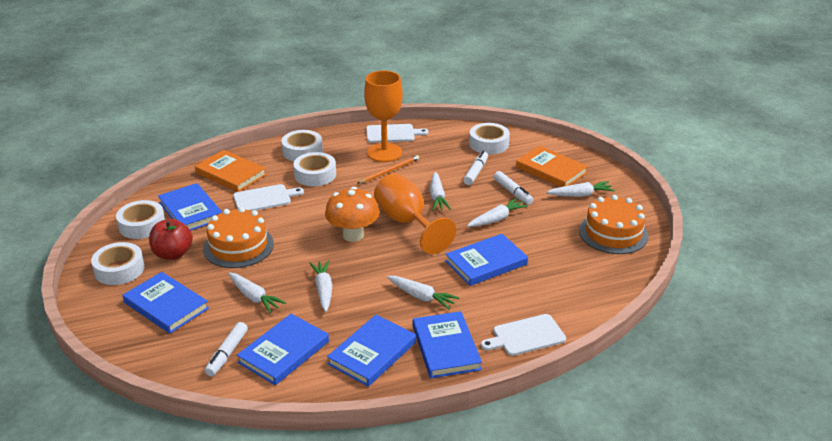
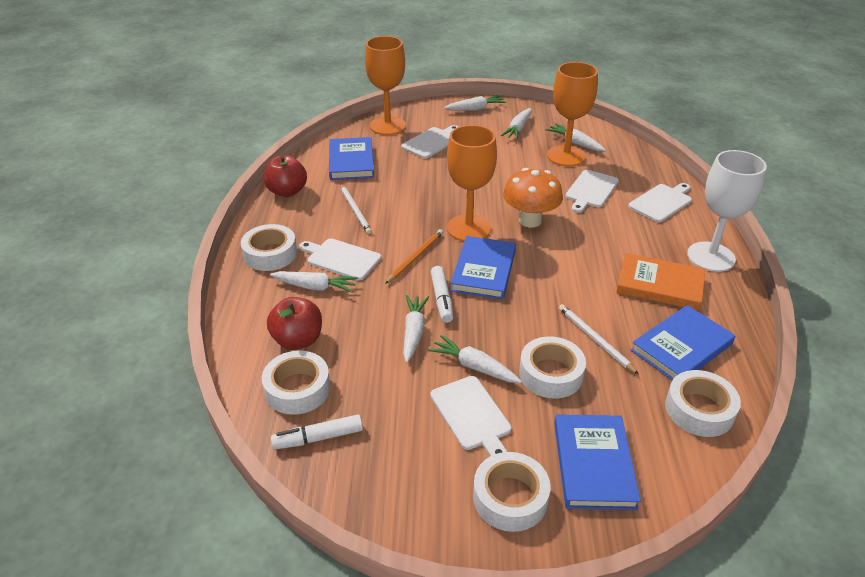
blue book: [123,272,209,334] [158,183,222,231] [237,314,329,385] [327,315,416,387] [413,311,482,378] [445,234,528,286] = 6 -> [329,137,374,180] [450,236,516,300] [554,414,641,510] [631,305,736,380] = 4
orange book: [195,150,266,192] [516,146,588,187] = 2 -> [616,253,705,310] = 1
orange cake: [203,207,274,268] [579,195,648,254] = 2 -> none = 0
orange goblet: [364,70,403,162] [374,173,456,254] = 2 -> [365,36,406,135] [447,125,497,241] [547,62,598,166] = 3
red apple: [149,219,193,260] = 1 -> [264,155,307,197] [267,297,322,350] = 2
white cutting board: [233,184,304,211] [366,124,428,143] [481,314,566,356] = 3 -> [299,238,381,280] [401,125,458,159] [430,376,511,456] [565,170,619,213] [628,183,692,222] = 5
white goblet: none = 0 -> [687,150,767,272] = 1
white marker: [205,322,248,376] [463,151,488,185] [494,171,533,205] = 3 -> [271,414,363,450] [431,266,453,323] = 2
white pencil: none = 0 -> [340,184,372,234] [559,304,639,375] = 2

